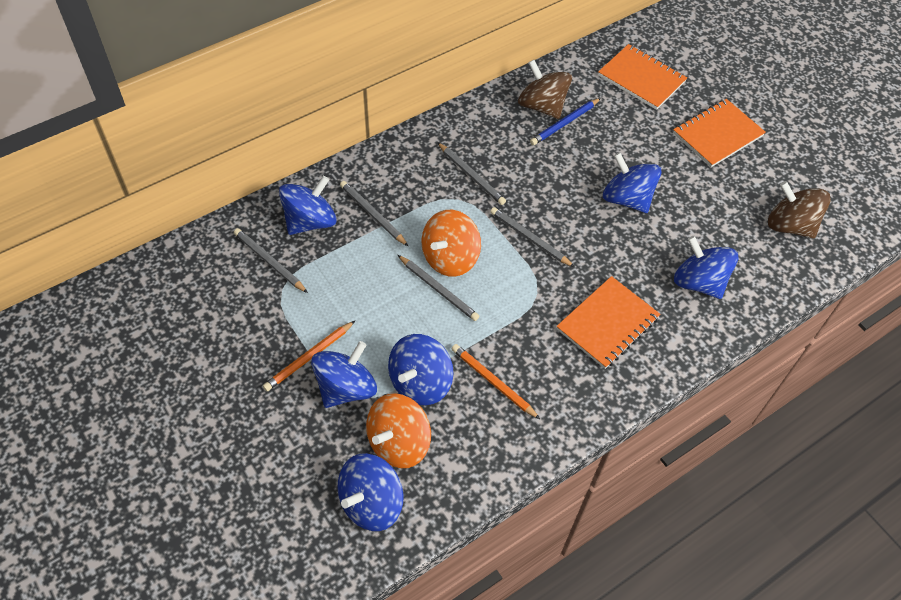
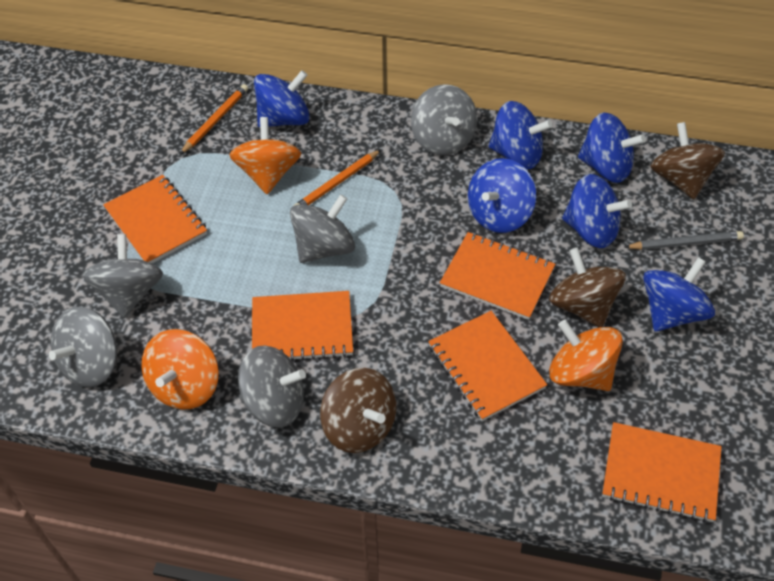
blue pencil: [530,98,601,145] = 1 -> none = 0
brown spinning top: [518,60,572,119] [768,181,831,238] = 2 -> [320,368,396,453] [549,248,626,327] [650,122,725,199] = 3
grey pencil: [234,228,308,293] [340,181,409,247] [398,255,479,321] [437,142,506,205] [490,207,574,267] = 5 -> [625,231,744,250] = 1
grey spinning top: none = 0 -> [49,306,117,387] [82,234,163,318] [238,345,306,428] [290,194,355,263] [411,84,477,155] = 5
orange notebook: [557,276,661,369] [598,44,687,110] [673,99,766,167] = 3 -> [103,175,207,264] [252,291,353,361] [428,311,547,421] [440,232,555,320] [602,422,722,522] = 5
orange spinning top: [366,393,431,468] [422,210,481,277] = 2 -> [142,329,219,410] [230,117,301,194] [549,320,623,391] = 3

